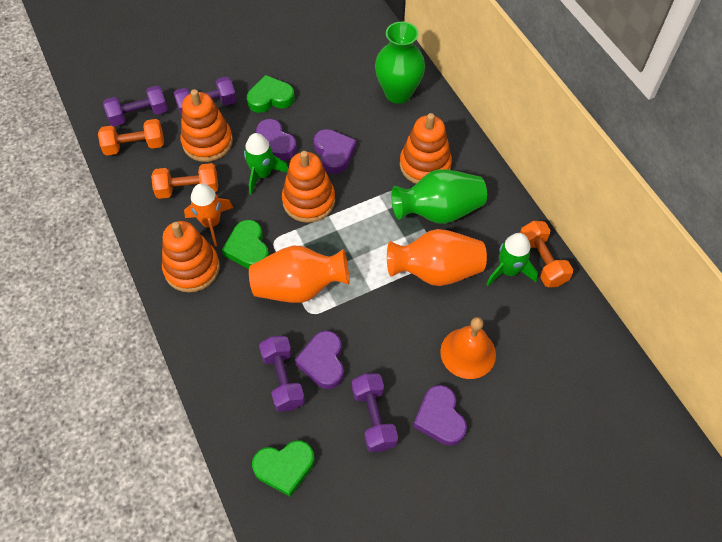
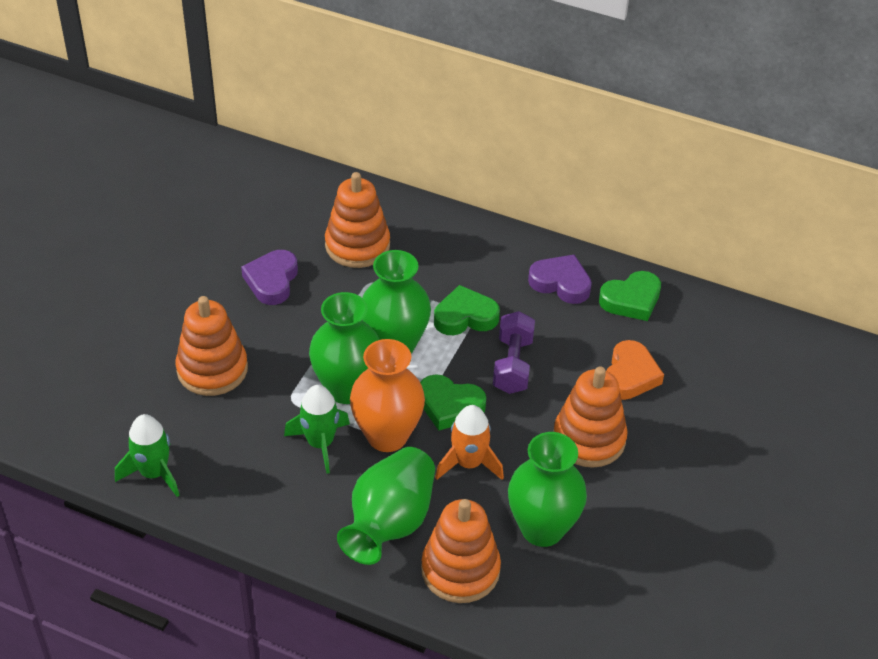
green vase: [375,22,425,104] [391,169,487,224] = 2 -> [309,292,379,404] [337,447,435,565] [362,250,431,354] [508,432,587,547] = 4
orange bell: [440,317,496,379] = 1 -> none = 0
orange dumbbell: [98,119,164,156] [151,163,218,199] [520,221,573,287] = 3 -> none = 0
orange heart: none = 0 -> [606,340,664,400] = 1
orange vase: [249,246,349,303] [387,229,487,286] = 2 -> [350,339,425,452] = 1
purple dumbbell: [103,85,168,126] [174,77,237,116] [259,336,305,412] [352,373,398,452] = 4 -> [493,311,535,394] = 1
purple heart: [256,119,297,160] [295,331,344,389] [313,129,356,174] [413,385,467,446] = 4 -> [241,250,298,305] [528,254,592,304] = 2

